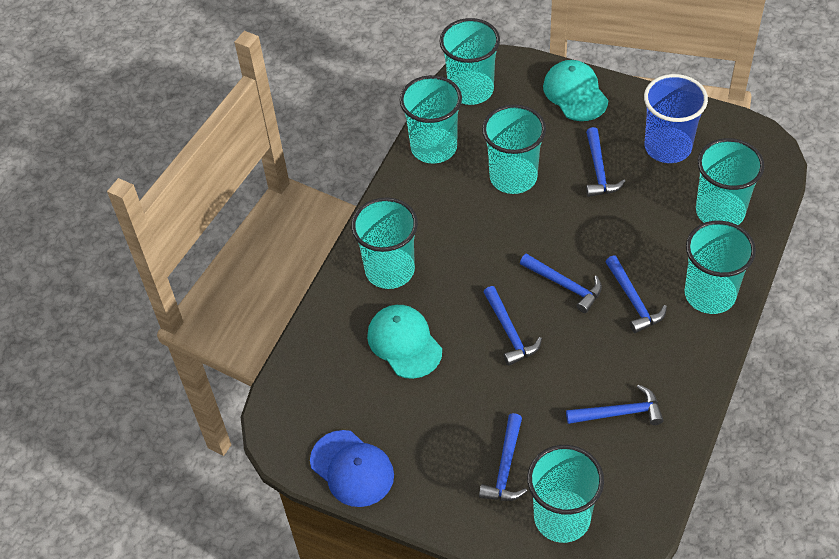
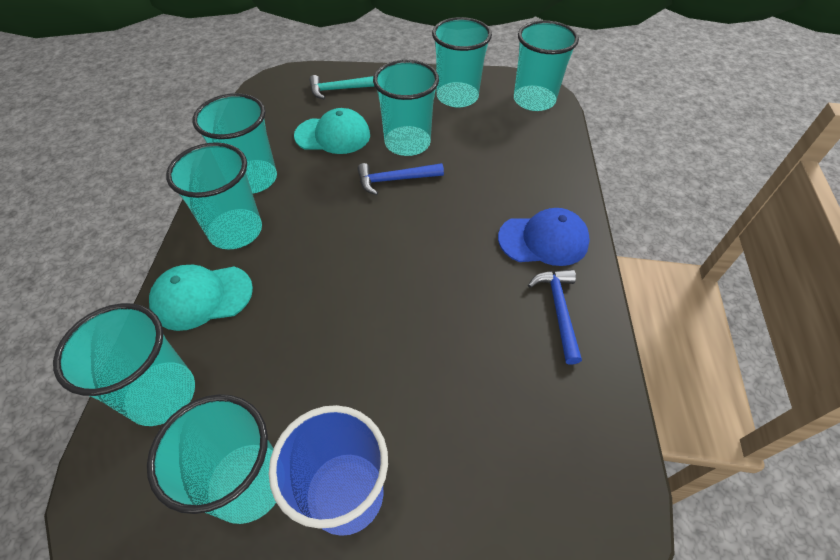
blue hammer: [479,413,527,501] [483,286,542,366] [520,253,602,313] [566,384,663,425] [586,127,625,197] [605,255,667,333] = 6 -> [357,163,444,195] [528,269,582,365] = 2
turquoise hammer: none = 0 -> [309,75,375,99] = 1

